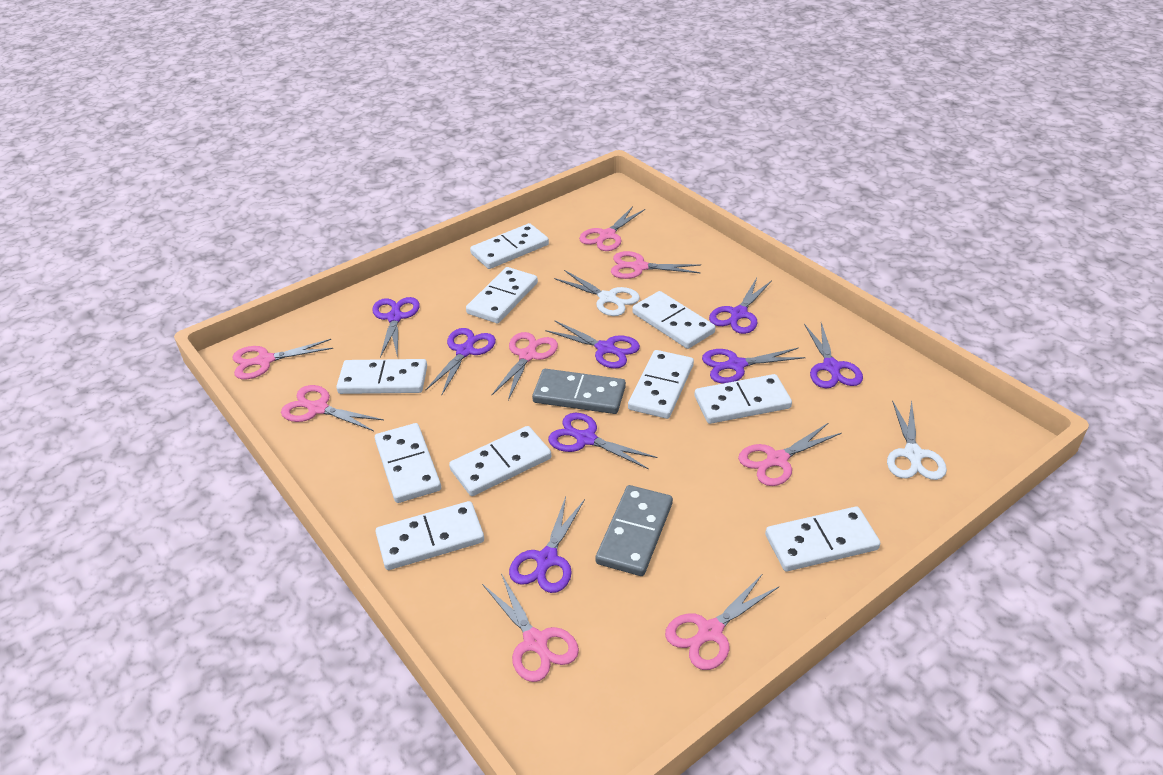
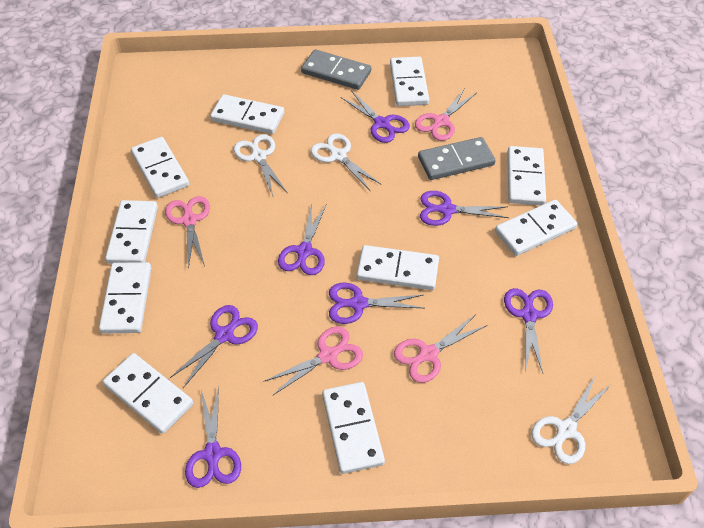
pink scissors: [232,339,333,379] [281,385,384,431] [482,573,579,682] [492,332,558,400] [579,206,645,251] [611,251,701,279] [665,575,779,670] [738,423,842,486] = 8 -> [165,196,210,269] [263,326,363,396] [394,314,487,383] [415,89,476,141] = 4
purple scissors: [372,297,420,358] [426,328,496,394] [509,496,585,593] [545,320,640,369] [548,413,657,469] [702,347,806,383] [709,278,772,334] [804,323,863,388] = 8 -> [170,305,258,388] [185,386,241,488] [278,202,326,275] [329,282,424,324] [341,91,410,143] [420,191,509,226] [504,288,553,373] = 7
white scissors: [554,270,640,316] [887,400,947,480] = 2 -> [234,134,287,196] [311,133,382,190] [531,376,611,464] = 3

